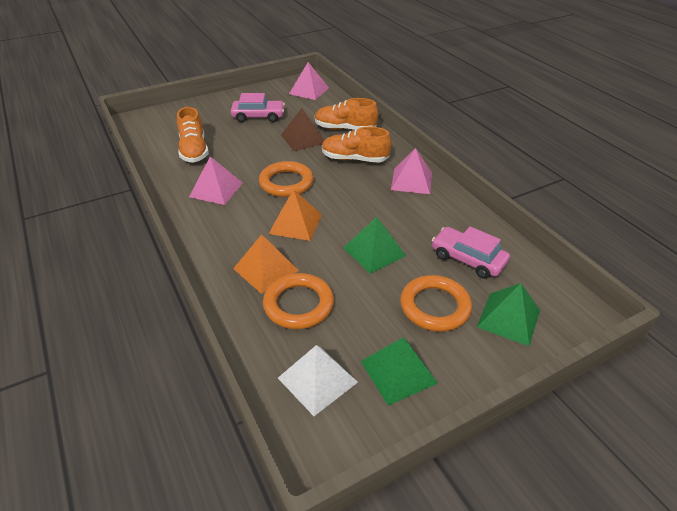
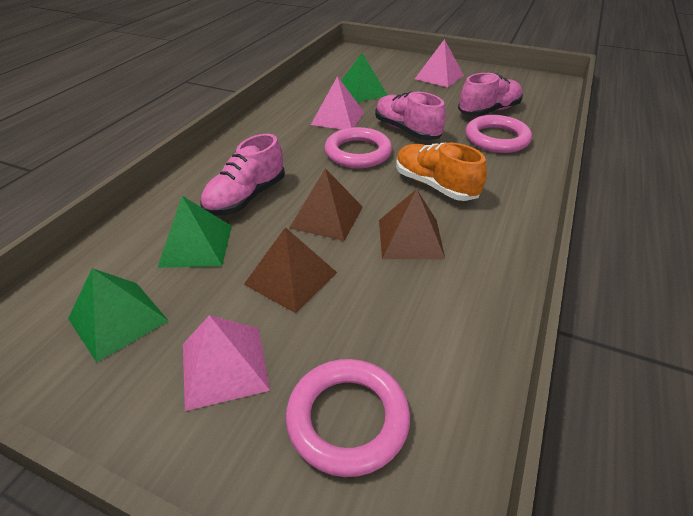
brown pyramid: [281,108,324,151] = 1 -> [244,227,337,313] [289,168,363,241] [379,189,445,259] = 3
orange pyramid: [233,234,299,294] [269,190,322,241] = 2 -> none = 0
orange ring: [259,161,314,197] [263,273,334,329] [400,275,472,332] = 3 -> none = 0
orange shoe: [177,107,209,163] [315,98,378,130] [322,127,391,163] = 3 -> [396,143,487,201] = 1
pink car: [231,93,285,122] [432,226,510,279] = 2 -> none = 0
pink ring: none = 0 -> [286,359,410,477] [324,127,392,168] [465,115,532,153] = 3
pink shoe: none = 0 -> [200,134,285,216] [375,92,446,140] [458,73,523,116] = 3
white pyramid: [278,345,358,416] = 1 -> none = 0

